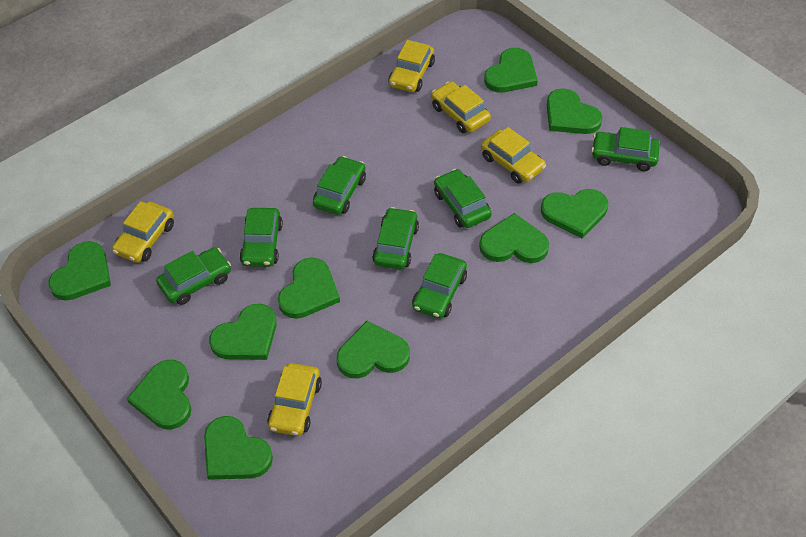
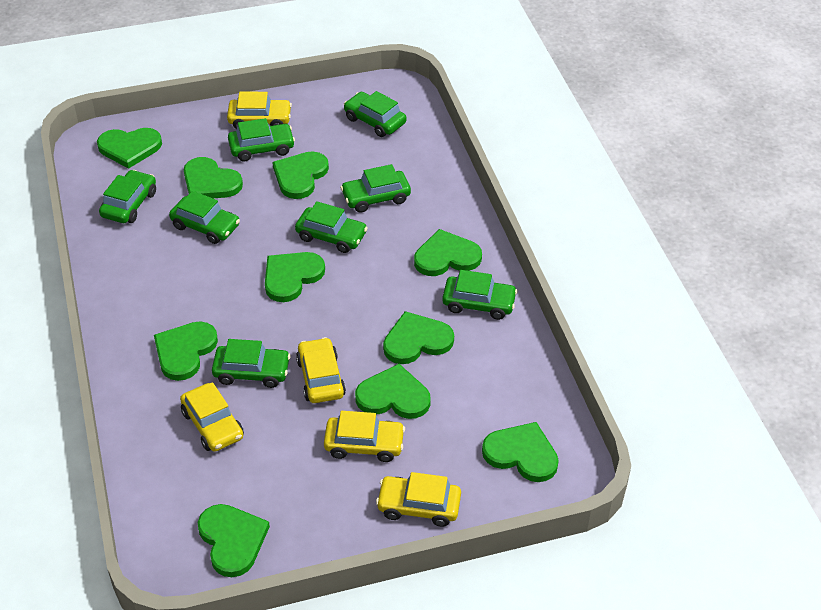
green car: [156,247,231,305] [240,208,283,267] [313,156,366,215] [372,207,419,269] [412,253,467,319] [434,169,491,228] [591,127,660,171] = 7 -> [99,170,156,223] [169,191,240,244] [212,339,291,388] [228,118,295,161] [295,201,367,253] [340,164,411,213] [344,91,406,137] [442,270,517,320] = 8

